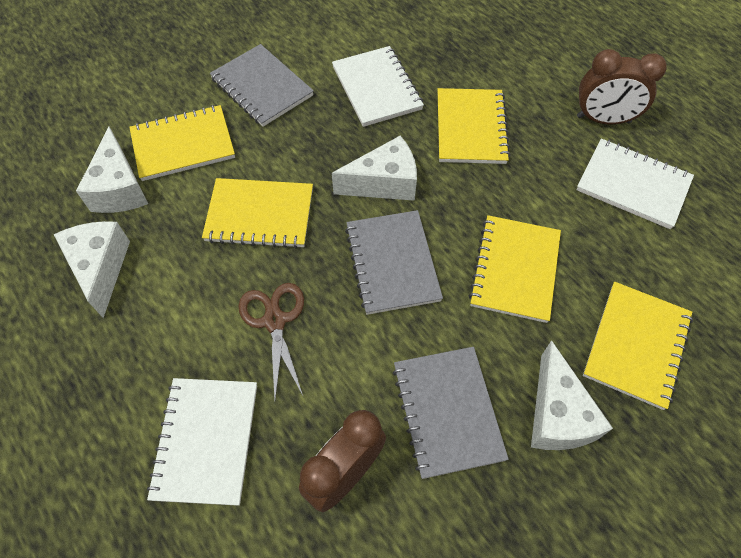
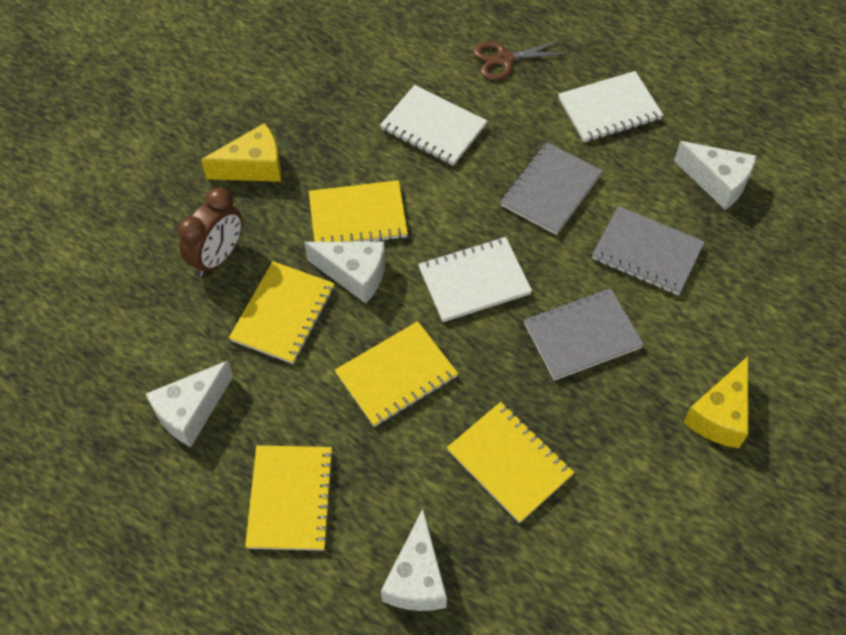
brown clock: [299,410,386,512] [577,49,667,124] = 2 -> [178,188,242,276] = 1
yellow cheese: none = 0 -> [201,123,281,182] [683,356,749,448] = 2

